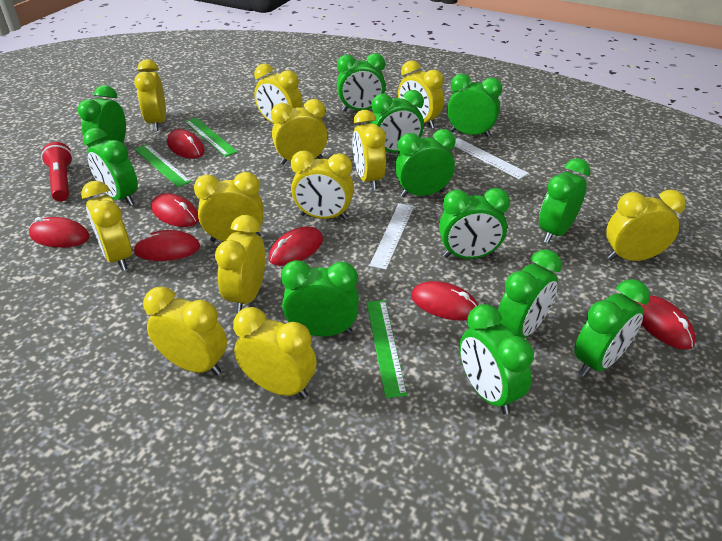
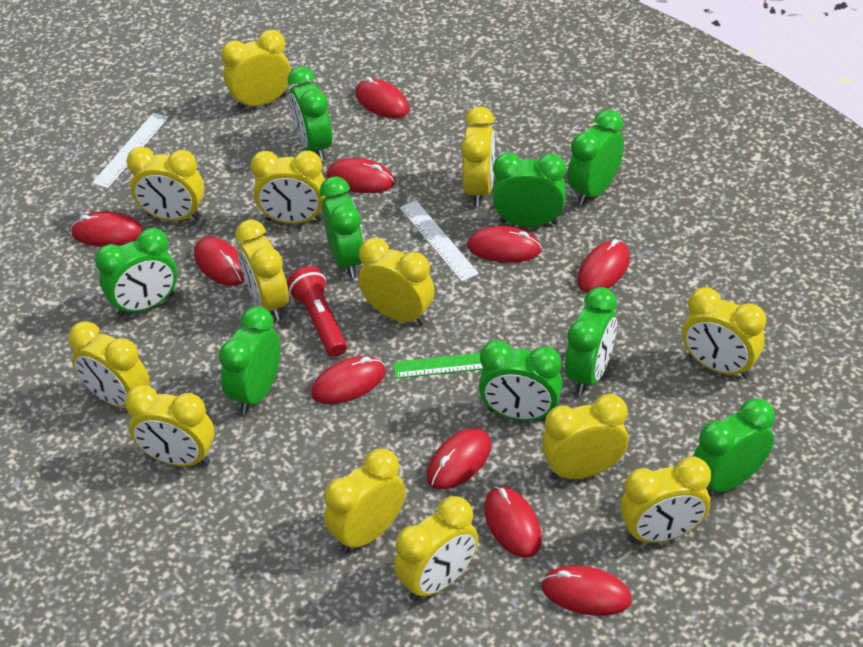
green clock: [78,85,126,147] [83,128,138,206] [281,260,359,336] [337,53,386,112] [370,90,424,153] [395,129,455,197] [439,188,510,259] [447,74,502,137] [460,304,534,415] [498,249,562,338] [539,158,590,243] [574,279,650,377] = 12 -> [95,228,177,317] [219,306,281,414] [288,66,332,161] [320,176,364,278] [479,340,563,421] [493,153,566,227] [565,287,617,395] [567,109,624,205] [693,398,775,493] = 9
green ruler: [135,144,191,187] [185,117,238,157] [367,300,407,398] = 3 -> [393,348,526,379] = 1
red mouse: [29,217,90,247] [133,230,200,261] [151,193,199,227] [167,129,204,159] [269,226,323,266] [411,281,478,321] [635,295,696,350] = 7 -> [71,211,143,247] [194,237,245,286] [311,356,386,404] [327,158,395,193] [355,77,409,119] [427,428,492,490] [467,226,542,263] [484,487,542,558] [541,565,632,616] [577,239,630,293] = 10
yellow clock: [81,181,132,271] [134,59,166,131] [143,287,227,375] [194,172,263,242] [215,215,265,313] [233,307,317,398] [254,64,303,124] [271,99,328,165] [291,151,354,219] [352,110,386,190] [398,60,444,129] [606,190,686,261] = 12 -> [68,321,150,408] [125,385,214,466] [127,146,204,221] [221,30,291,110] [235,219,289,321] [251,151,326,224] [324,449,406,553] [359,238,435,325] [394,496,478,601] [461,107,495,206] [542,394,628,480] [620,457,711,543] [682,287,766,378] = 13

